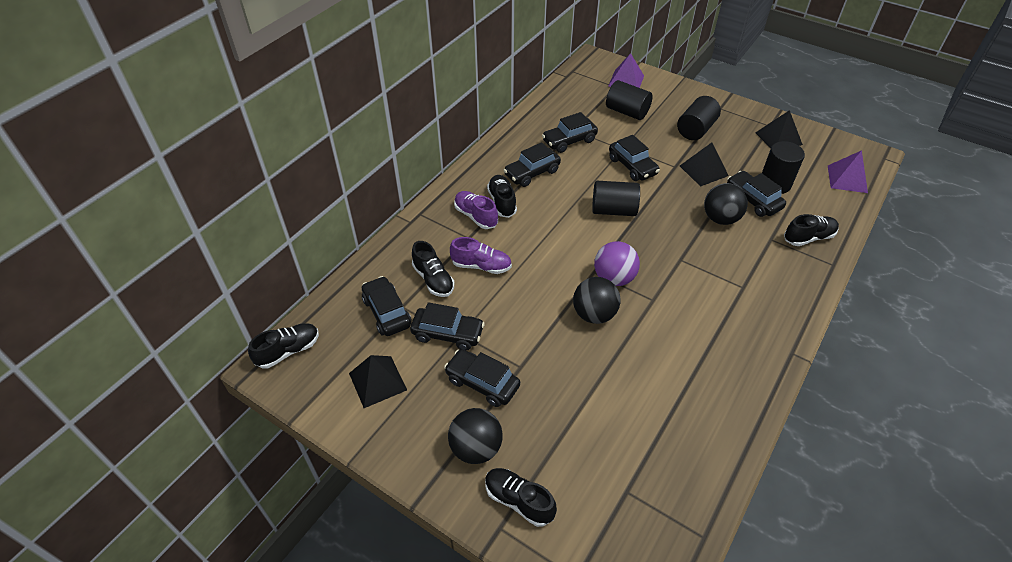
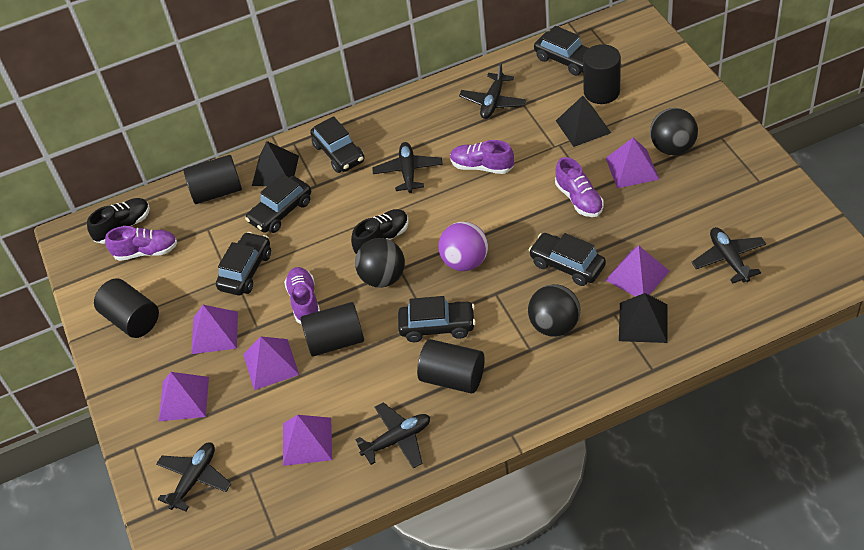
black car: [362,276,412,336] [410,302,485,351] [444,349,520,407] [503,142,561,187] [542,112,598,153] [609,135,660,181] [727,171,786,217] = 7 -> [216,232,271,295] [245,174,311,233] [310,116,364,173] [398,296,476,342] [529,233,606,286] [534,26,589,76] = 6
black cylinder: [592,181,640,216] [606,80,653,120] [677,96,721,140] [762,141,805,194] = 4 -> [94,278,159,338] [184,155,242,204] [300,302,364,357] [417,339,485,394] [583,44,621,104] = 5
black plane: none = 0 -> [156,442,231,511] [355,402,430,469] [372,142,443,193] [459,62,526,119] [692,227,766,283] = 5
black shoe: [248,323,319,369] [412,241,454,297] [485,468,557,527] [487,175,517,218] [784,214,839,246] = 5 -> [87,198,150,244] [351,209,409,254] = 2
purple pyramid: [608,53,644,88] [828,150,868,193] = 2 -> [159,372,209,421] [191,305,238,354] [243,336,299,390] [283,415,332,466] [606,138,659,188] [606,246,669,297] = 6
purple shoe: [450,237,512,274] [454,191,498,229] = 2 -> [105,226,178,261] [284,267,320,324] [450,140,514,174] [555,157,604,217] = 4

